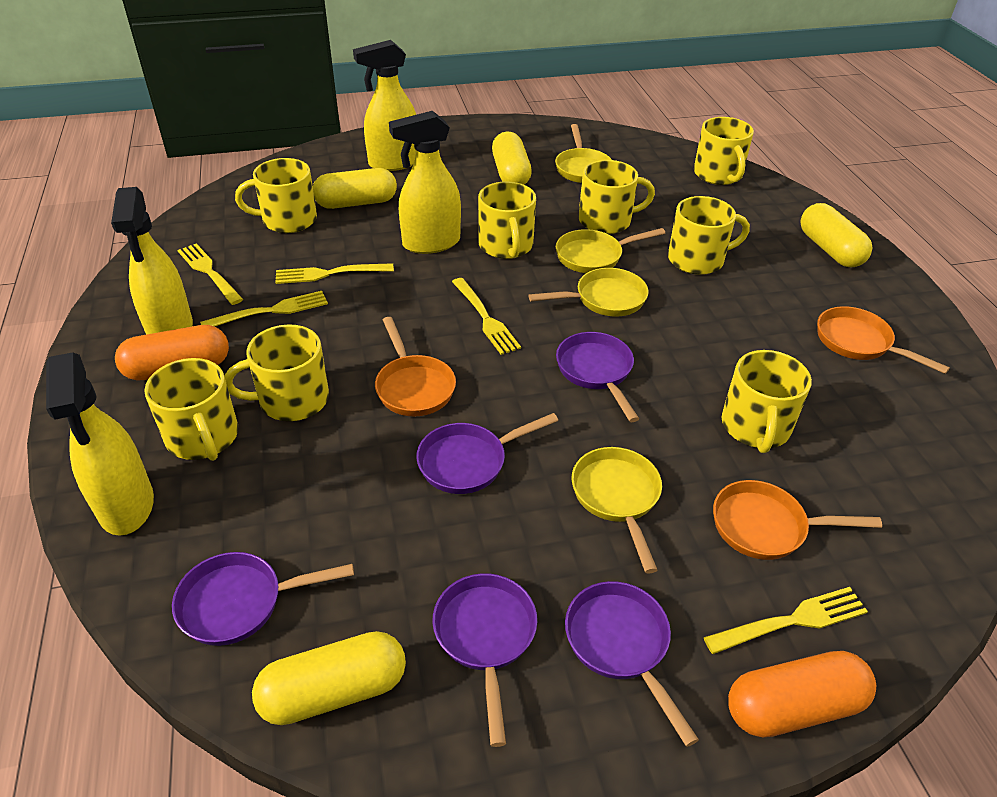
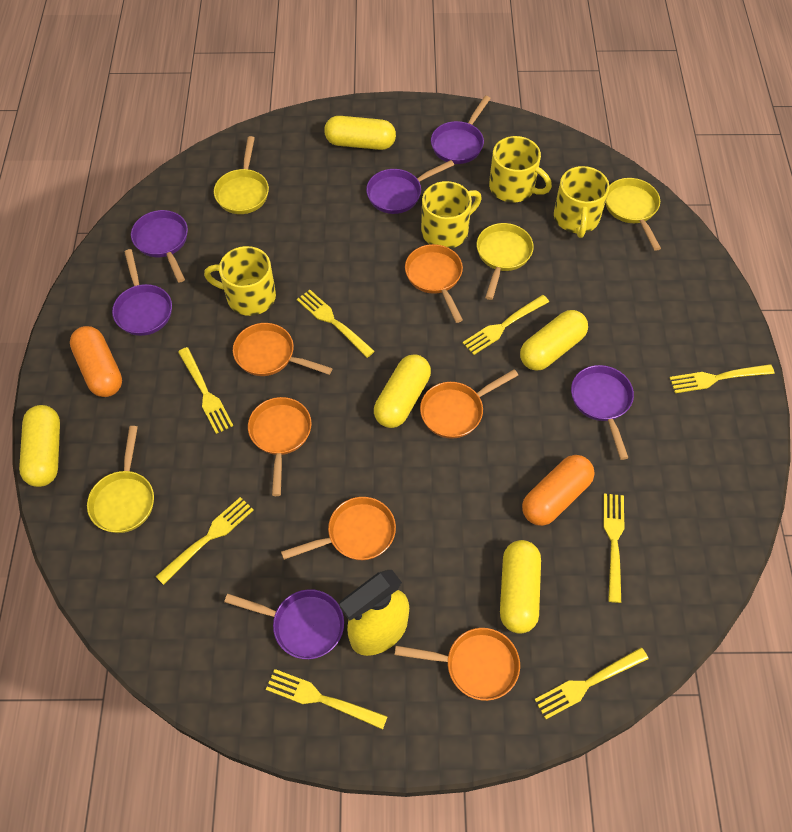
orange pan: [375,317,456,416] [713,480,882,560] [817,306,950,374] = 3 -> [233,323,333,376] [248,397,312,496] [281,497,396,560] [394,628,520,701] [405,244,463,323] [420,369,518,439] = 6
purple pan: [172,552,354,646] [416,413,558,494] [432,573,537,747] [556,332,639,422] [565,581,699,747] = 5 -> [112,249,172,336] [131,210,188,283] [224,589,344,659] [366,160,454,214] [431,96,491,164] [571,365,634,460] = 6
yellow capsule: [252,631,406,725] [313,168,397,209] [492,131,532,185] [800,203,872,267] = 4 -> [19,405,60,487] [324,116,396,150] [374,354,431,428] [500,540,541,634] [520,310,588,371] = 5
yellow fork: [177,243,243,305] [200,291,328,326] [275,263,394,284] [452,278,521,355] [704,587,868,654] = 5 -> [155,497,254,585] [178,347,233,434] [266,669,388,730] [297,290,375,358] [463,295,549,355] [534,647,648,719] [604,494,624,603] [670,364,774,393] = 8
yellow mug: [144,358,238,461] [224,324,329,421] [235,158,317,233] [478,182,536,259] [579,160,655,234] [668,196,750,275] [694,117,754,185] [721,350,812,453] = 8 -> [204,246,276,316] [421,181,482,248] [489,136,552,202] [554,166,609,238] = 4
yellow spray bottle: [46,352,154,536] [111,187,193,335] [353,40,416,171] [389,111,461,254] = 4 -> [339,570,409,656] = 1

